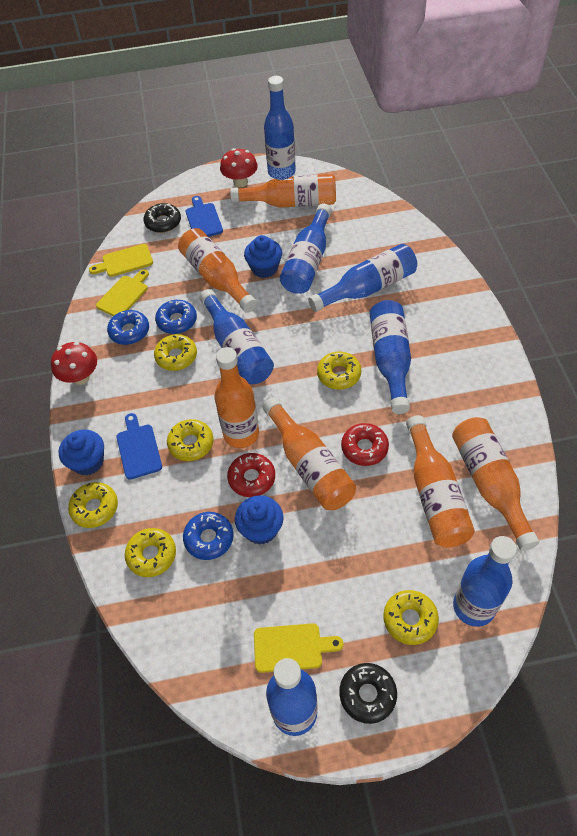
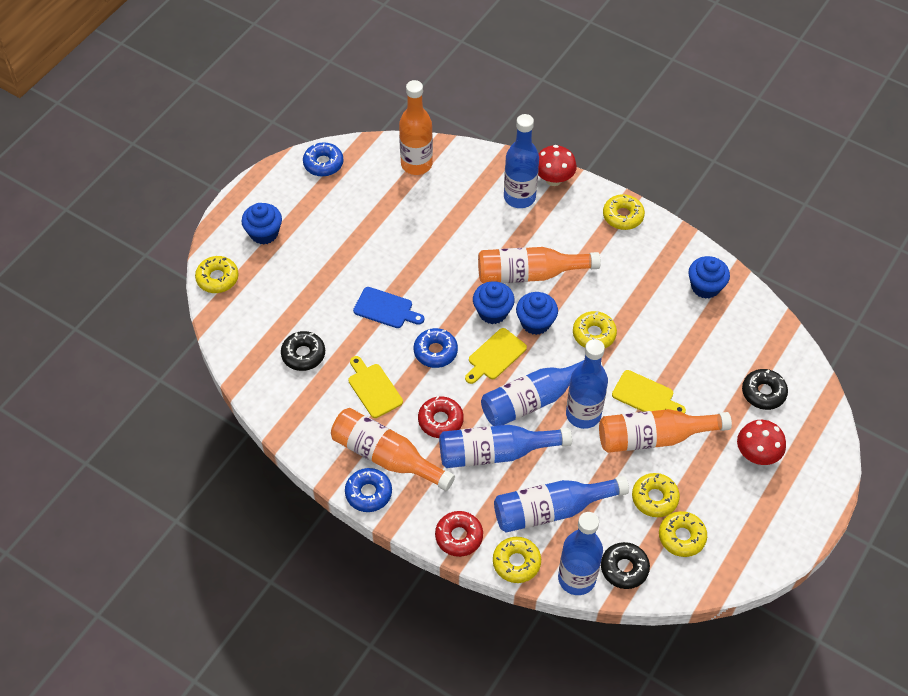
black donut: [143,203,181,233] [339,663,397,724] = 2 -> [281,331,325,371] [601,542,650,589] [742,369,788,410] = 3
blue bottle: [199,289,274,384] [264,76,296,178] [266,658,318,736] [280,203,332,294] [308,244,417,312] [370,300,411,414] [453,536,517,627] = 7 -> [439,425,572,468] [481,360,603,426] [494,476,629,533] [504,114,539,208] [558,512,603,595] [566,339,608,429] = 6
blue cupcake: [59,429,104,476] [235,495,284,545] [244,235,282,278] = 3 -> [242,203,282,245] [473,281,515,324] [516,292,558,335] [688,256,730,299] = 4
blue cutting board: [116,413,162,480] [186,196,223,237] = 2 -> [353,287,424,328] = 1
orange bottle: [178,228,257,313] [215,347,259,448] [230,174,336,208] [263,397,356,510] [406,415,475,547] [452,417,539,551] = 6 -> [331,408,455,491] [399,80,433,175] [478,247,601,284] [599,409,732,453] = 4

